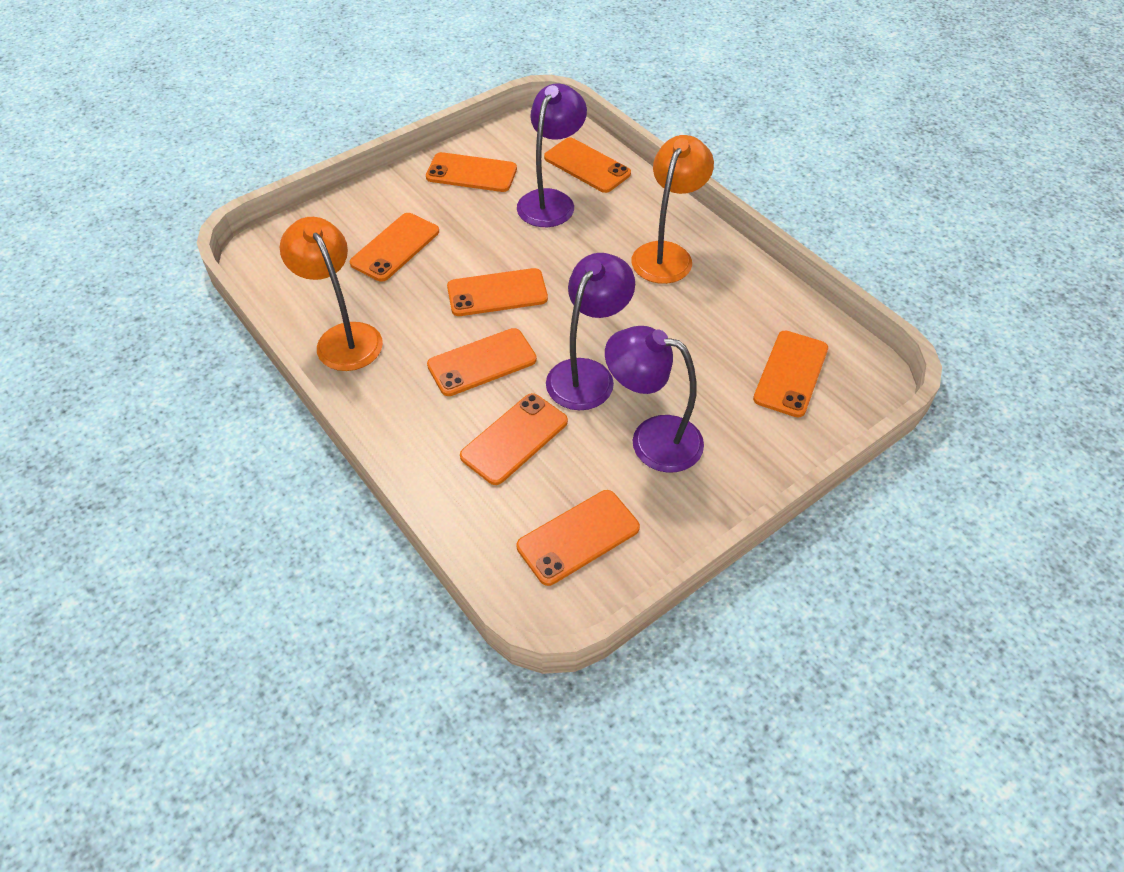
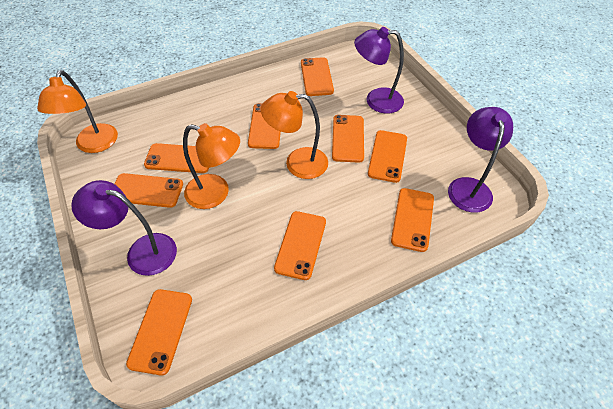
orange lamp: [280,217,383,371] [632,135,714,284] = 2 -> [37,70,118,153] [183,123,240,209] [261,91,328,179] = 3
orange phone: [350,213,439,282] [426,152,517,192] [427,328,537,396] [447,268,548,316] [460,393,568,485] [517,490,640,586] [544,137,631,193] [753,330,828,417] = 8 -> [114,173,183,208] [126,289,192,376] [144,143,209,173] [248,103,281,149] [274,211,326,280] [301,57,334,96] [332,115,364,163] [368,130,407,183] [391,188,434,252] = 9

